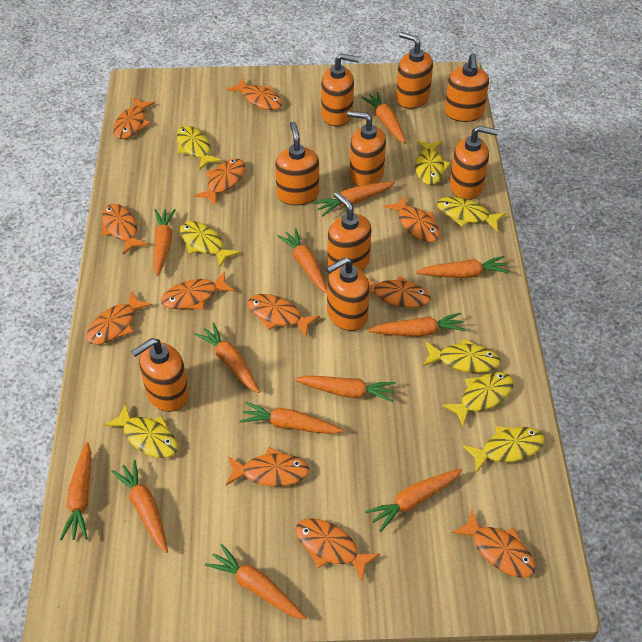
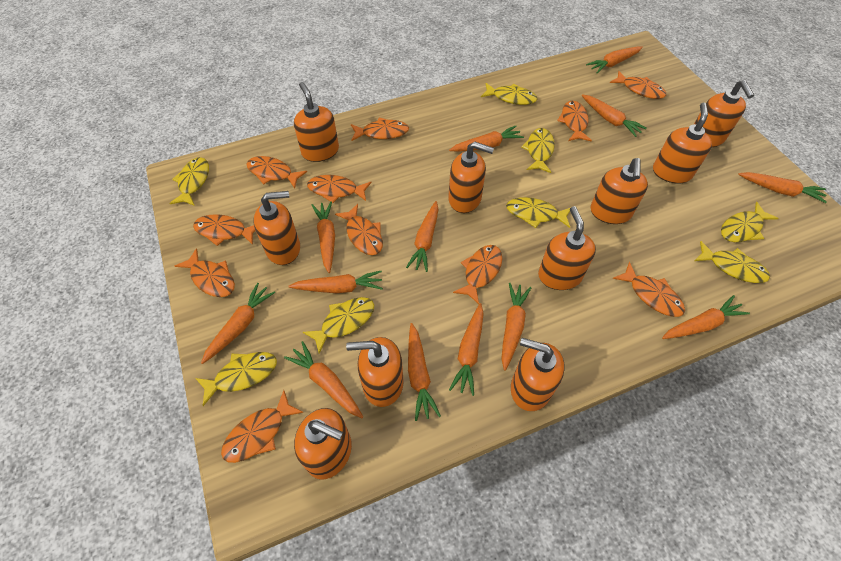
orange fish: [86,291,152,345] [101,204,148,254] [113,98,155,139] [161,271,235,310] [194,159,246,205] [226,447,310,487] [227,77,283,110] [247,294,320,337] [295,518,380,581] [367,276,431,308] [384,196,440,242] [452,510,536,578] = 12 -> [175,248,235,297] [193,214,255,246] [221,390,304,463] [246,156,307,188] [307,175,371,203] [335,204,383,255] [351,117,409,141] [453,245,502,304] [557,101,592,142] [610,71,666,99] [613,262,685,317] = 11
orange soap dispenser: [131,338,189,412] [275,122,319,205] [321,53,359,126] [326,257,370,331] [327,192,371,271] [347,111,386,186] [396,32,433,109] [445,54,489,122] [450,126,499,200] = 9 -> [253,191,300,265] [294,82,339,162] [294,408,352,480] [346,337,404,407] [448,141,494,213] [511,338,565,411] [538,206,596,290] [591,158,648,224] [653,102,712,184] [694,80,754,147] = 10

